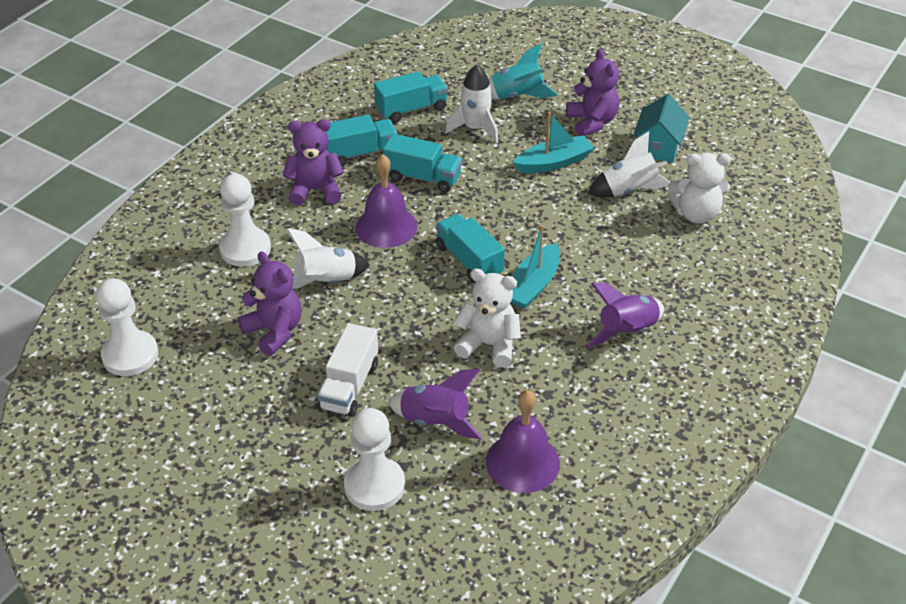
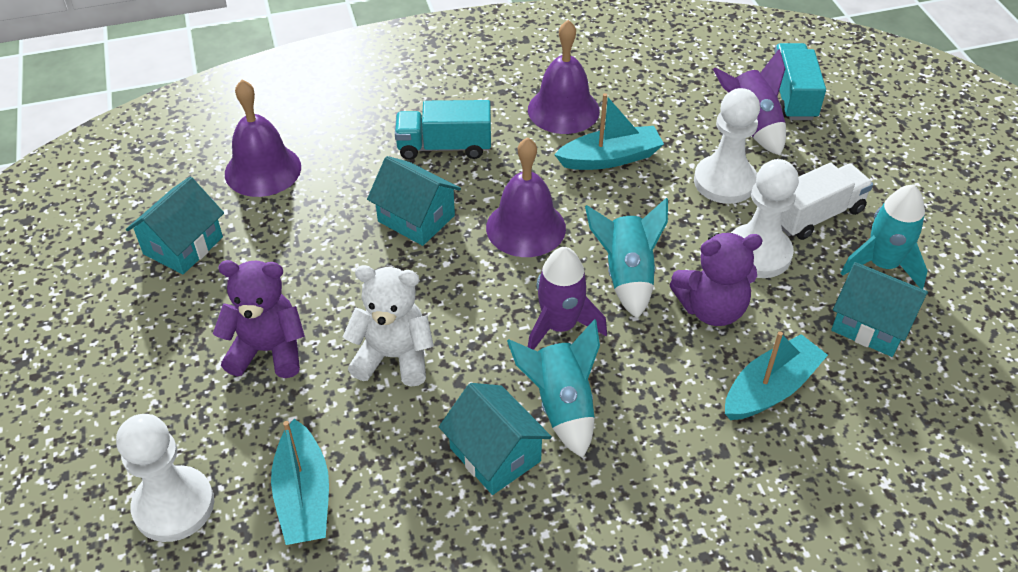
purple bell: [356,154,417,248] [486,390,560,493] = 2 -> [225,80,301,197] [486,137,566,257] [528,20,600,134] = 3
purple teddy bear: [238,251,302,356] [283,119,344,206] [566,49,619,136] = 3 -> [213,260,305,378] [669,233,763,326] = 2
turquoise boat: [511,225,560,309] [513,111,594,173] = 2 -> [271,419,329,545] [554,93,664,170] [725,331,828,420] = 3
turquoise house: [633,94,689,163] = 1 -> [126,177,224,274] [367,156,461,246] [439,383,552,495] [831,262,928,357] = 4
turquoise rocket: [489,44,558,99] = 1 -> [507,319,600,458] [585,198,668,319] [841,184,928,289] = 3
turquoise truck: [326,115,398,166] [374,71,448,123] [383,134,462,192] [436,214,505,283] = 4 -> [395,100,491,160] [774,43,826,120] = 2
white rocket: [287,228,370,289] [445,65,498,143] [588,131,670,198] = 3 -> none = 0
white teddy bear: [453,268,521,368] [668,153,731,223] = 2 -> [343,265,434,387] = 1

